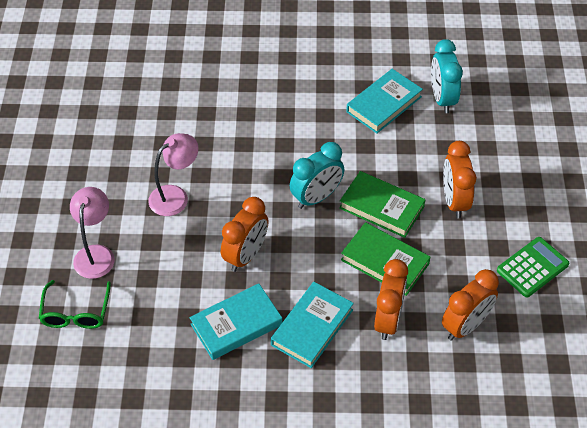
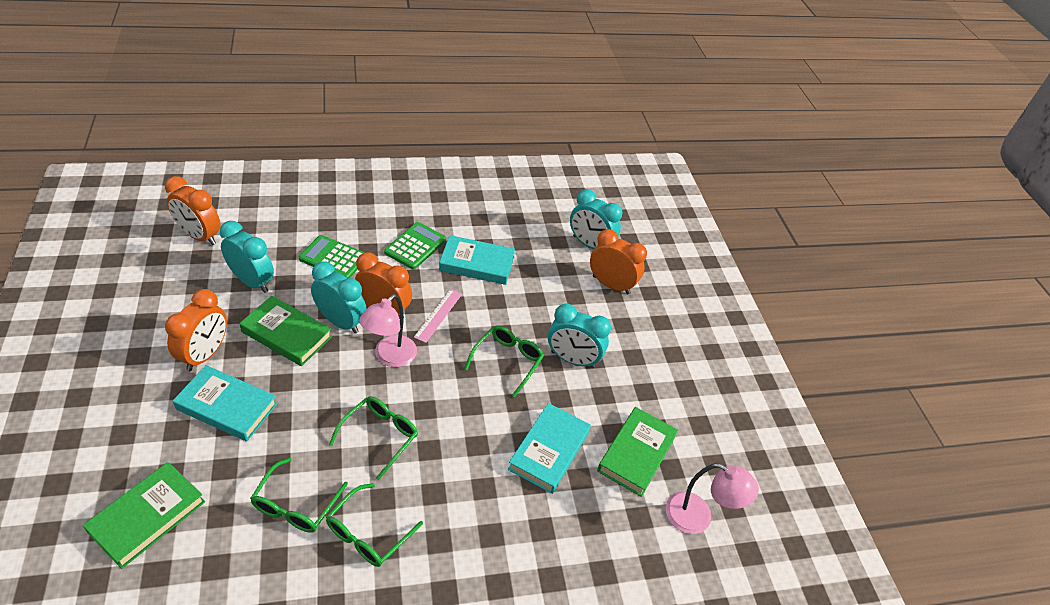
green book: [339,171,425,238] [341,222,430,296] = 2 -> [83,462,205,569] [239,296,332,366] [597,407,678,497] = 3
green calculator: [497,237,569,297] = 1 -> [299,235,365,278] [384,222,446,269] = 2
green glasses: [39,280,111,329] = 1 -> [250,458,348,533] [326,483,423,567] [329,396,418,480] [465,326,544,397] = 4
pink ruler: none = 0 -> [414,289,462,343] = 1
turquoise clock: [290,142,344,209] [431,39,463,113] = 2 -> [220,221,274,293] [311,261,366,334] [548,303,611,368] [570,189,622,249] = 4

